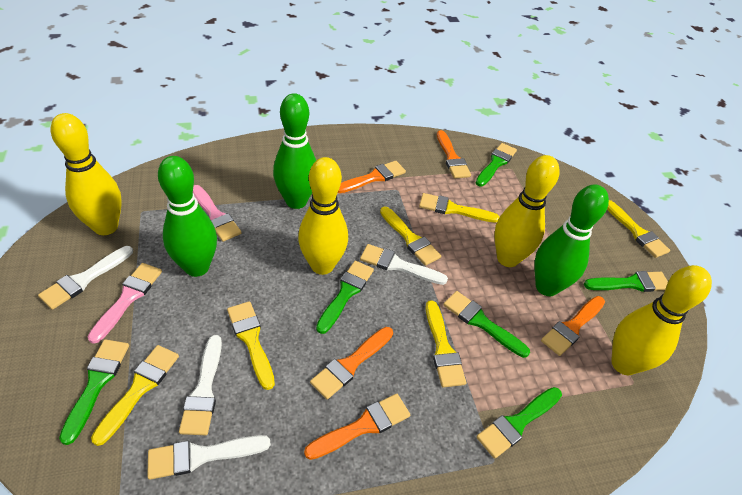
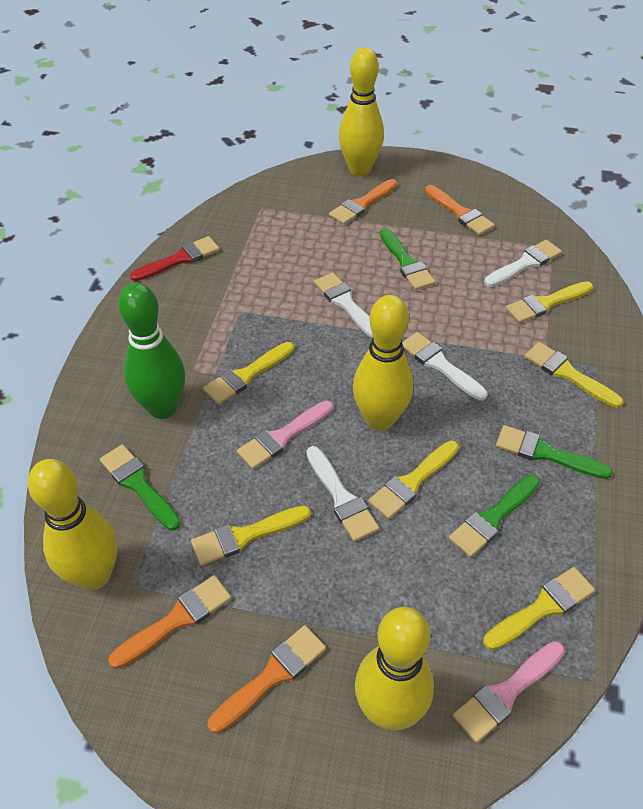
green bowling pin: [158,156,217,277] [273,93,316,209] [534,185,609,296] = 3 -> [118,283,185,419] = 1
green brush: [59,339,129,445] [316,261,374,334] [443,291,530,358] [476,143,517,187] [476,387,562,459] [584,271,668,292] = 6 -> [100,444,181,530] [380,228,435,290] [449,475,540,557] [496,425,613,479] = 4
orange brush: [304,394,410,460] [310,327,393,399] [338,161,406,193] [437,130,471,179] [541,296,605,356] = 5 -> [108,575,231,669] [208,625,326,734] [329,179,397,225] [425,185,495,235] = 4
red brush: none = 0 -> [130,236,220,281] = 1

